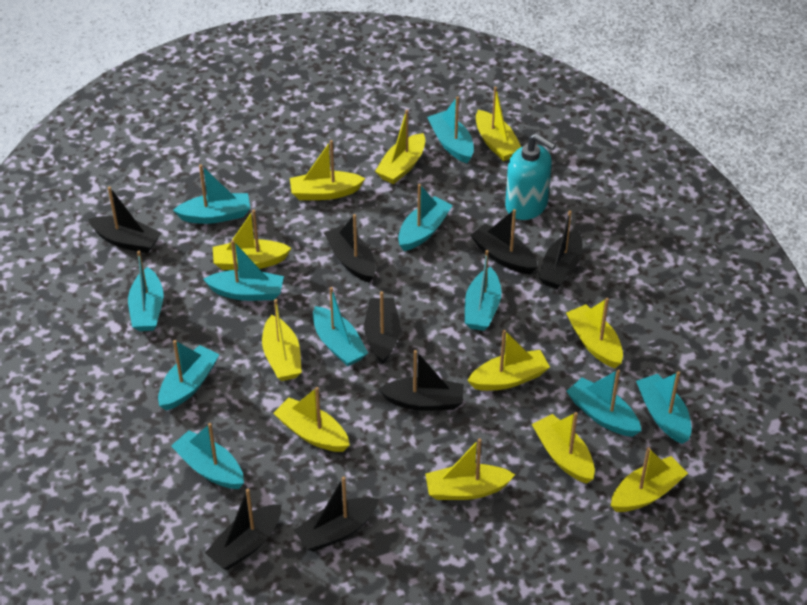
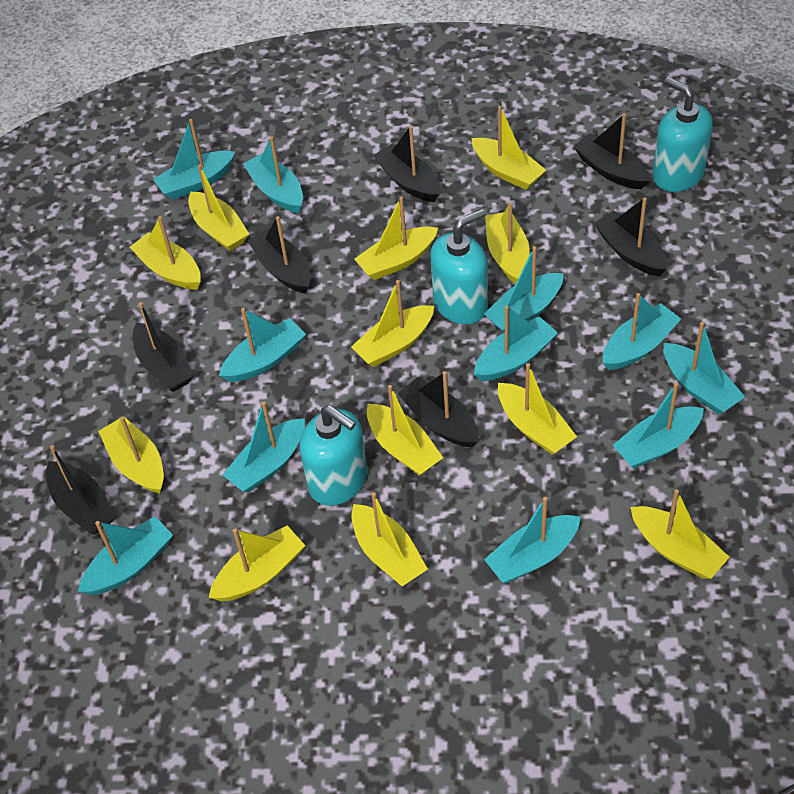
black boat: [88,187,161,253] [205,489,281,570] [294,476,379,552] [324,214,376,283] [364,291,400,364] [379,350,464,411] [471,209,538,274] [538,210,583,289] = 8 -> [46,445,116,535] [133,302,194,392] [247,216,311,294] [373,126,440,202] [397,371,479,447] [573,113,650,189] [594,197,667,276] = 7
turquoise soap dispenser: [505,133,556,220] = 1 -> [300,405,367,506] [430,209,488,324] [653,77,713,192] = 3
yellow boat: [213,209,292,270] [262,299,302,381] [273,387,350,452] [290,140,366,200] [375,110,425,184] [425,438,515,500] [467,330,550,391] [476,87,521,161] [532,412,595,484] [566,298,623,368] [611,447,688,512] = 11 -> [98,416,164,494] [130,216,201,289] [188,165,249,251] [209,525,306,601] [351,280,434,367] [351,492,428,586] [354,197,438,280] [367,385,443,476] [471,106,546,190] [485,202,530,284] [498,363,577,455] [630,489,729,579] = 12

